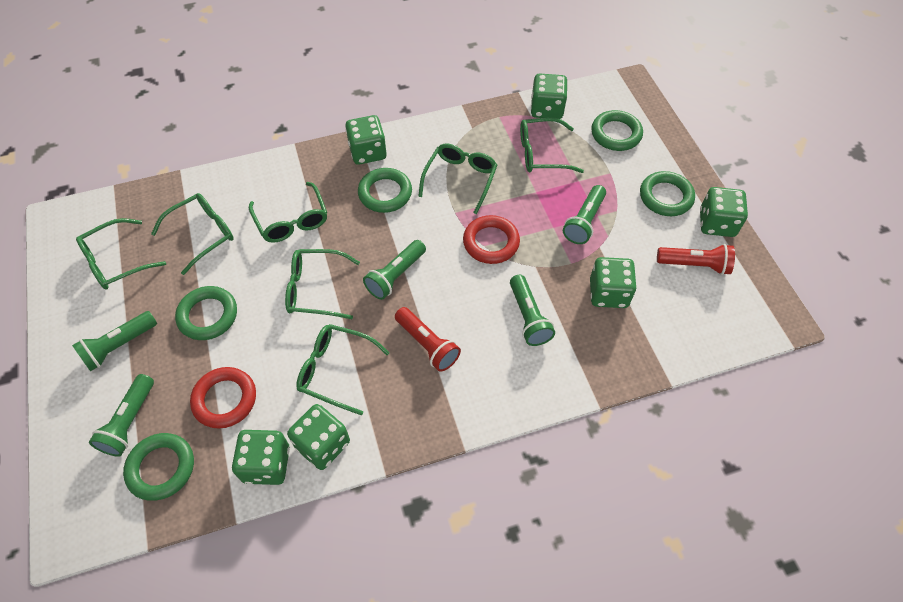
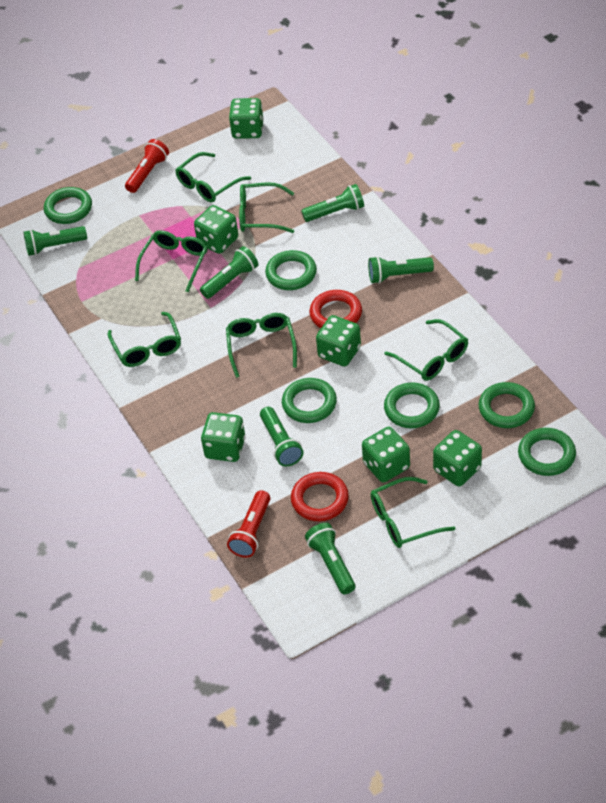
green flashlight: [72,311,157,371] [89,374,154,457] [363,240,426,300] [510,275,555,346] [563,185,606,244] = 5 -> [24,226,87,256] [200,246,258,299] [260,407,303,467] [301,184,364,222] [305,523,356,594] [368,256,434,284] = 6
green ring: [123,433,194,501] [175,286,237,340] [358,168,412,213] [591,110,643,151] [640,171,695,216] = 5 -> [44,187,92,224] [265,250,317,290] [282,378,337,423] [384,382,440,428] [479,382,535,428] [518,428,576,476] = 6

